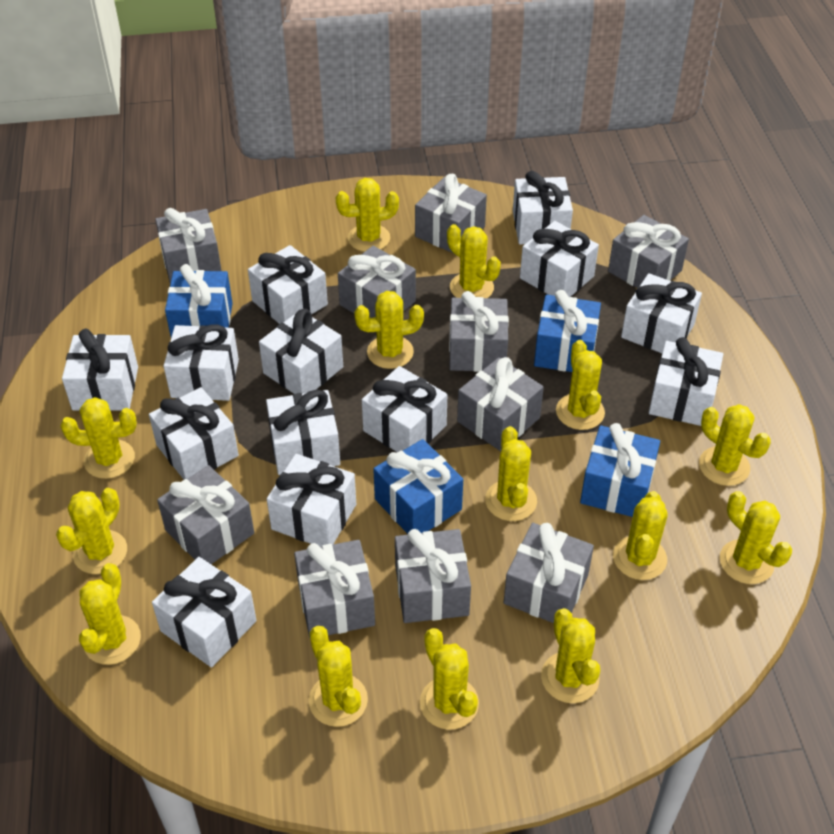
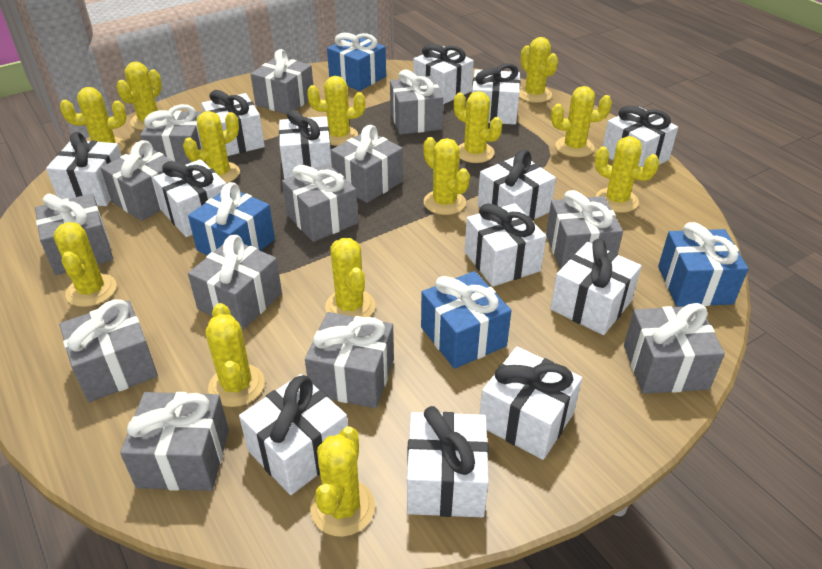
grey gift: [155,208,222,284] [157,465,254,564] [294,540,375,638] [338,246,416,318] [395,529,471,623] [415,174,487,253] [449,291,509,372] [457,357,544,451] [504,523,594,623] [608,215,689,288] = 10 -> [35,193,113,275] [59,299,158,402] [101,140,172,221] [120,392,229,491] [140,104,203,165] [188,235,282,330] [251,49,313,114] [282,164,358,242] [305,312,394,408] [330,125,403,203] [390,69,443,134] [546,190,623,269] [624,303,725,394] = 13
yellow cactus: [56,488,127,574] [60,397,137,479] [79,563,141,665] [309,626,368,727] [336,178,399,252] [354,291,424,369] [420,628,479,730] [447,224,501,298] [485,426,537,521] [541,608,600,703] [556,340,605,430] [613,491,668,580] [699,404,771,486] [720,491,792,584] = 14 -> [53,222,117,307] [60,87,126,152] [116,62,162,130] [183,111,240,183] [205,303,265,407] [307,76,365,146] [310,426,375,537] [325,238,375,317] [423,137,470,215] [454,91,502,163] [519,37,558,103] [551,86,612,157] [594,136,659,213] = 13

